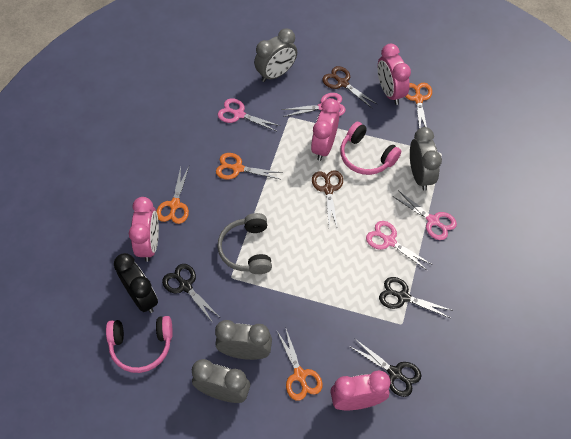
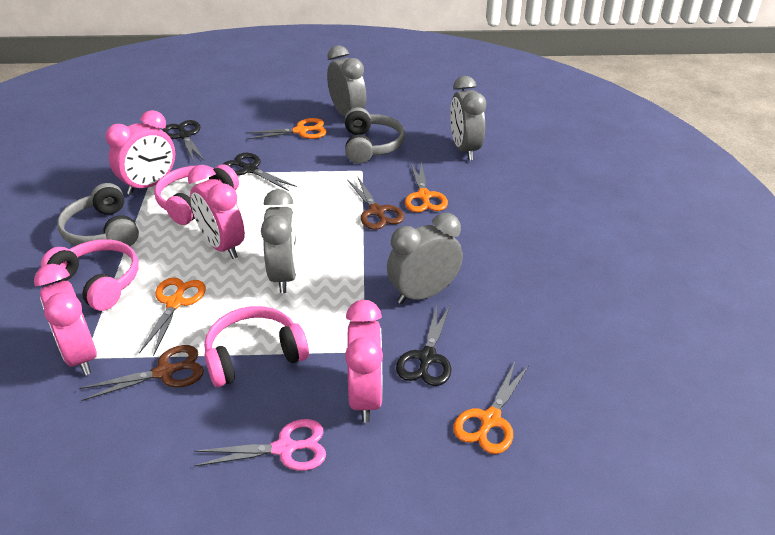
black clock: [114,253,158,313] = 1 -> none = 0
grey headphones: [217,213,272,274] = 1 -> [57,183,139,246] [345,107,405,164] = 2
pink headphones: [106,316,173,373] [340,122,401,175] = 2 -> [41,239,139,311] [154,164,239,225] [204,306,309,387] = 3
pink scissors: [218,98,280,131] [282,93,346,117] [366,221,433,271] [394,190,457,240] = 4 -> [194,419,326,471] = 1

